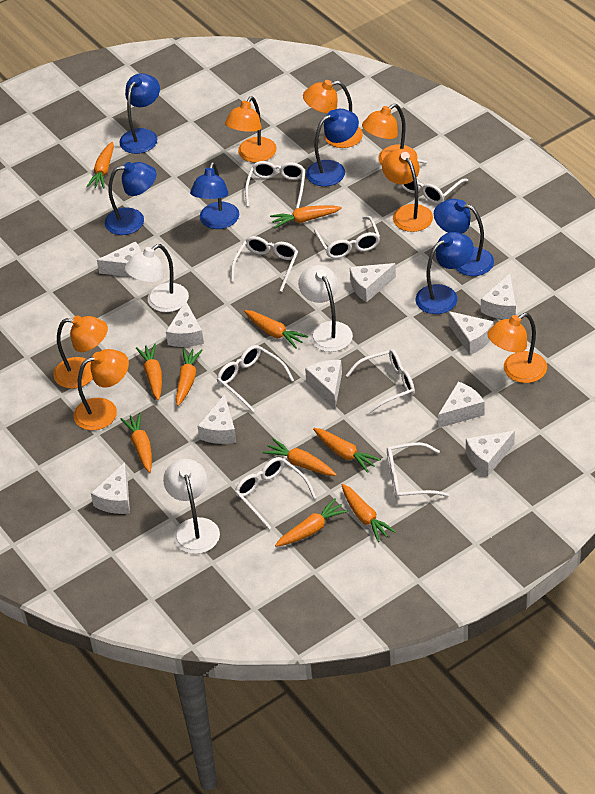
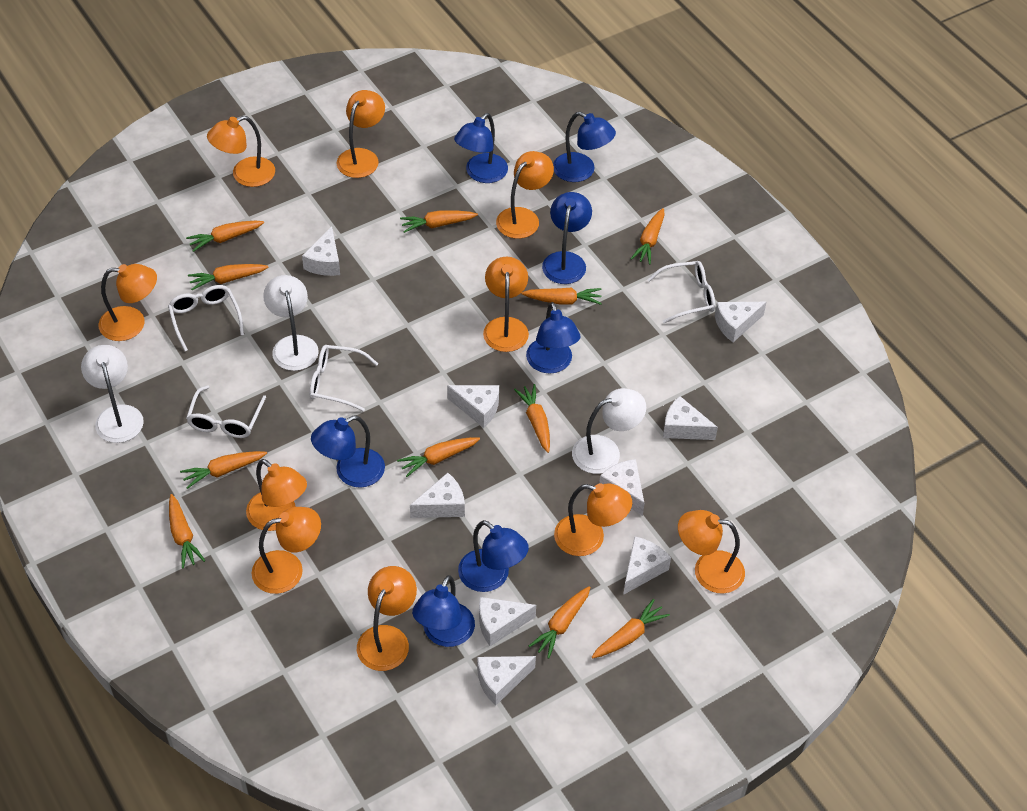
blue lamp: [105,162,156,235] [119,73,160,154] [190,162,239,229] [306,109,359,186] [416,232,474,314] [434,199,494,276] = 6 -> [311,416,385,488] [412,575,475,647] [454,113,508,183] [458,520,529,592] [526,302,580,374] [542,192,592,284] [553,112,616,182] = 7
orange carrot: [86,142,114,189] [121,413,152,473] [136,343,162,400] [176,348,203,406] [244,310,308,348] [263,438,337,476] [270,205,342,228] [275,498,348,547] [313,428,381,473] [341,484,396,542] = 10 -> [169,494,206,569] [180,451,267,489] [186,221,264,252] [188,264,269,290] [397,437,480,477] [400,210,478,233] [514,384,550,453] [521,288,602,305] [529,586,591,659] [592,599,670,658] [631,208,665,265] = 11
orange lamp: [53,315,108,389] [73,349,129,430] [225,96,277,163] [303,80,363,148] [362,104,418,165] [382,149,433,232] [487,313,547,383] = 7 -> [99,264,157,341] [207,116,275,187] [246,459,307,531] [252,507,321,594] [337,90,385,178] [357,566,417,671] [483,257,529,352] [496,151,554,239] [554,483,632,556] [678,510,745,593] = 10
white cheese: [91,462,130,514] [97,241,141,277] [166,301,204,347] [198,394,236,444] [305,360,342,409] [350,263,396,302] [438,381,485,428] [448,311,494,355] [466,431,515,476] [481,274,516,319] = 10 -> [302,226,340,276] [410,473,465,518] [447,385,499,428] [477,656,536,706] [479,597,536,646] [599,459,645,516] [623,536,671,595] [663,396,718,440] [715,302,766,342] = 9
white glasses: [217,345,294,412] [231,236,298,292] [235,457,316,530] [245,161,305,209] [314,216,380,259] [346,349,415,414] [387,442,449,500] [400,159,468,204] = 8 -> [168,285,244,351] [186,385,266,438] [310,345,379,412] [647,261,715,323] = 4

